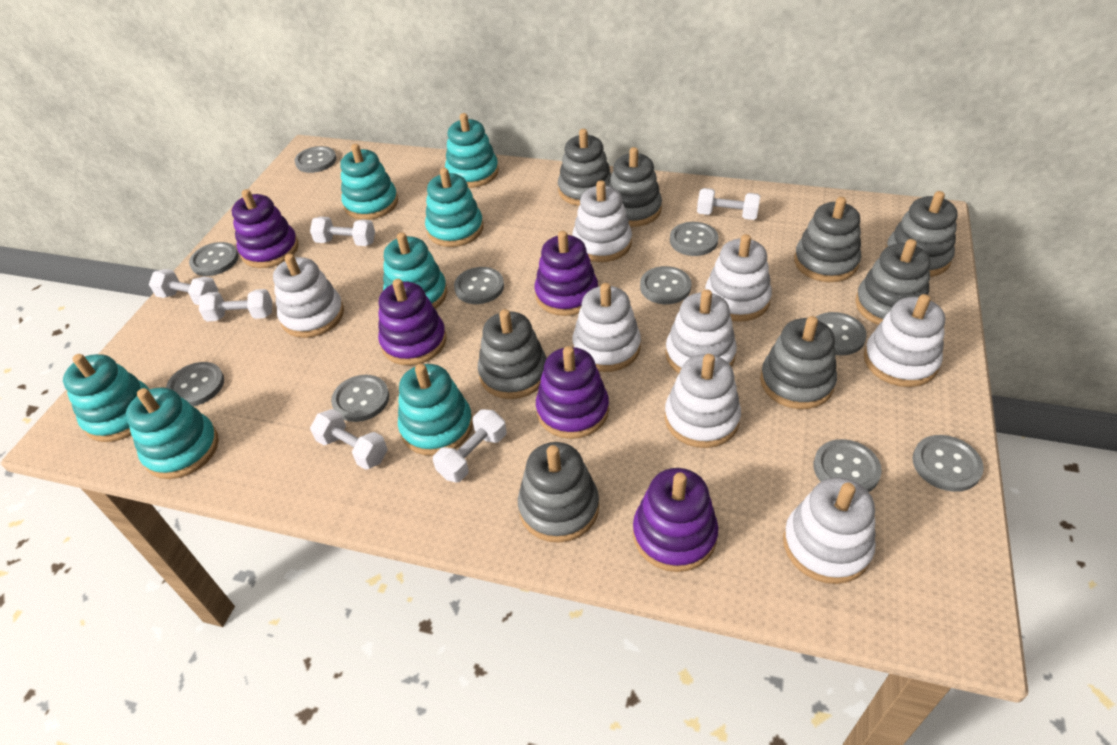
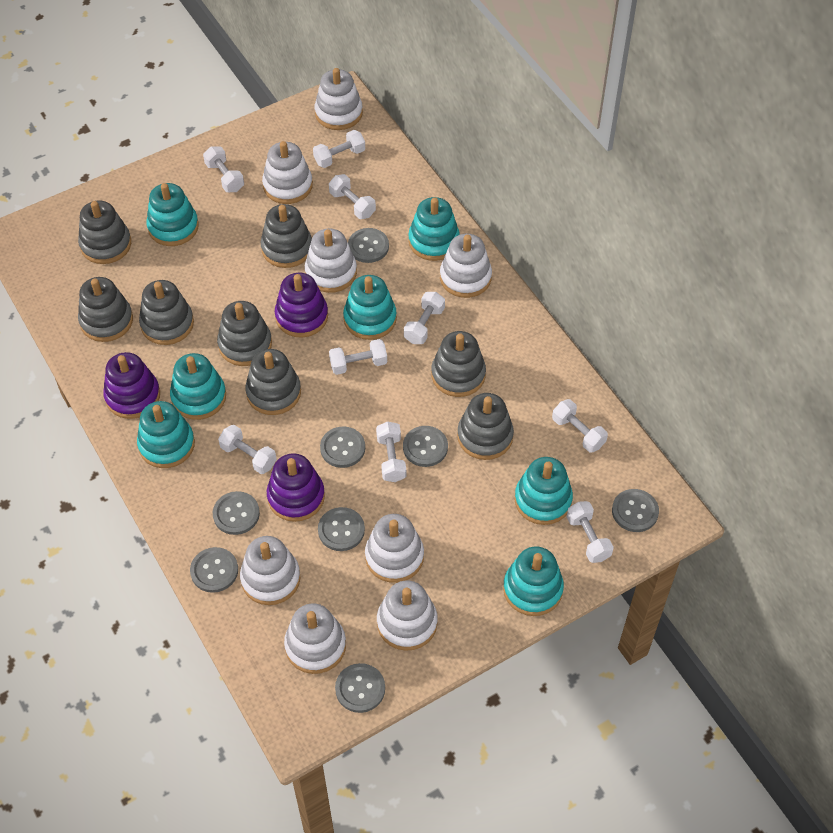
grey button: [166,362,224,406] [189,242,239,276] [294,146,337,173] [331,375,389,422] [454,267,504,304] [640,266,691,304] [670,222,718,256] [814,439,882,492] [816,312,867,355] [912,435,984,492] = 10 -> [190,547,238,593] [213,491,260,535] [318,507,365,551] [320,426,365,468] [335,663,385,713] [348,228,389,263] [403,426,448,467] [612,489,659,532] = 8
purple stacking toy: [232,189,299,268] [378,279,447,365] [535,231,598,316] [536,346,609,439] [633,468,718,572] = 5 -> [103,352,160,419] [267,453,325,522] [275,273,328,338] = 3
white dumbbell: [149,269,218,305] [199,289,272,321] [310,217,375,246] [310,409,388,470] [433,409,507,482] [697,188,760,220] = 6 -> [203,146,244,192] [218,425,277,474] [313,130,365,168] [329,174,376,219] [329,339,387,375] [376,421,406,482] [404,292,445,344] [552,399,608,453] [567,501,614,563] = 9

